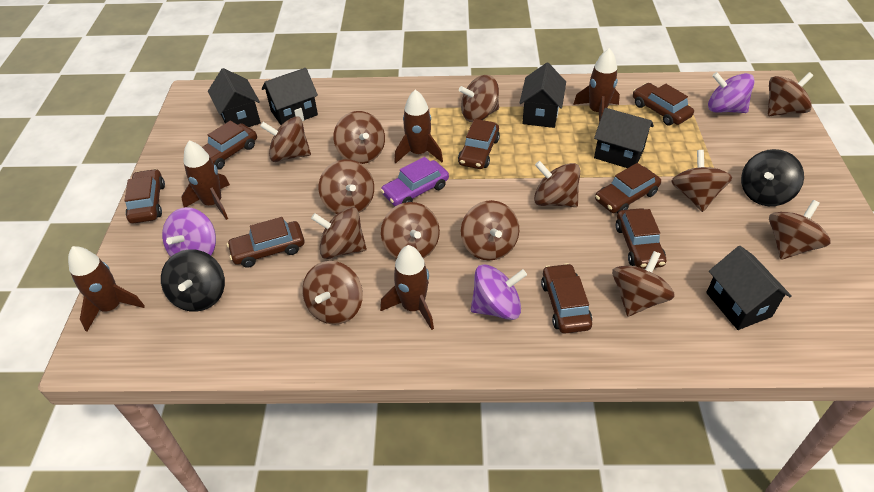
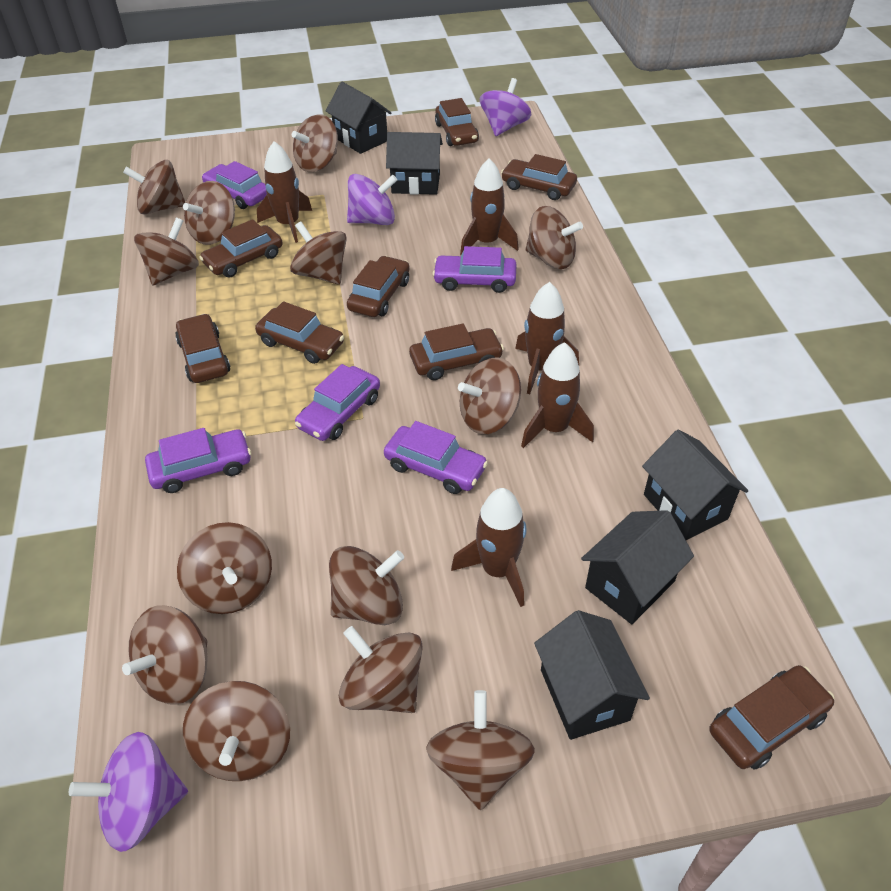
black spinning top: [161,249,225,312] [741,149,804,206] = 2 -> none = 0
purple car: [381,157,449,206] = 1 -> [145,428,251,493] [202,161,267,209] [295,364,380,441] [384,421,488,494] [432,246,517,293] = 5

